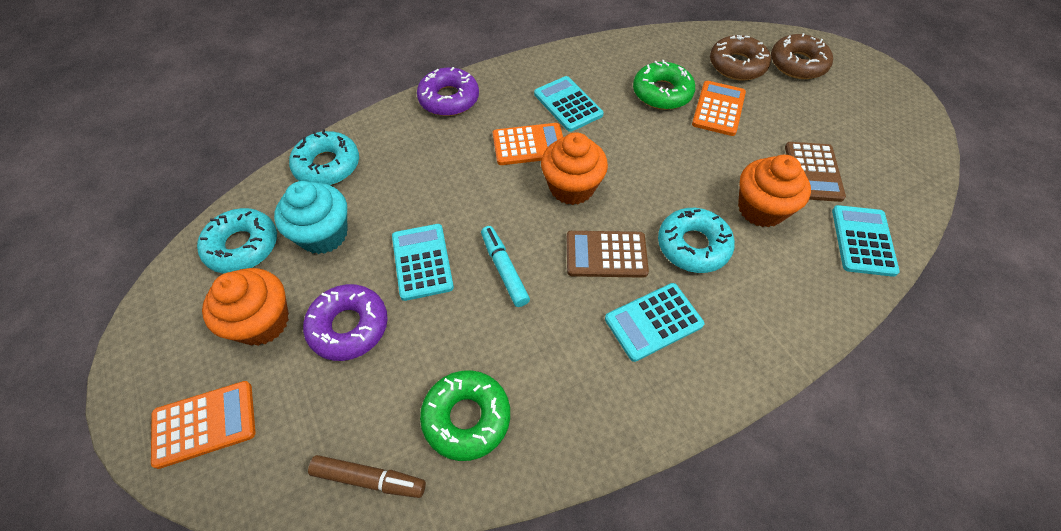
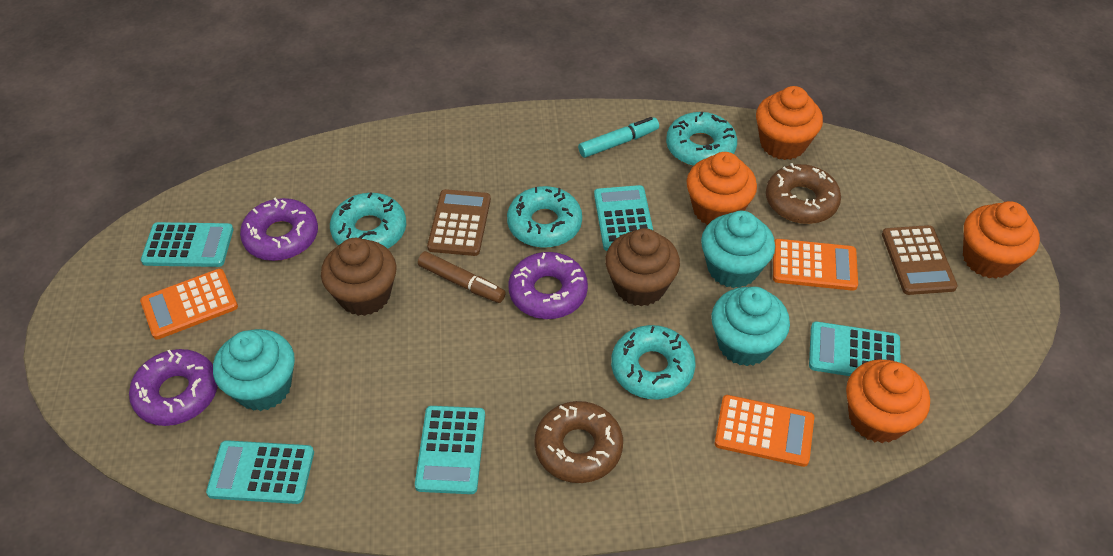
brown cupcake: none = 0 -> [321,238,396,316] [605,228,680,306] = 2
green donut: [420,370,510,461] [633,60,695,110] = 2 -> none = 0
orange cupcake: [202,268,289,346] [541,133,608,205] [738,155,811,227] = 3 -> [686,152,757,225] [756,86,823,160] [846,359,930,443] [963,201,1040,279] = 4
purple donut: [303,284,388,361] [417,67,479,116] = 2 -> [129,349,218,426] [240,198,318,261] [508,252,588,319] = 3
turquoise calculator: [392,224,454,301] [534,76,604,132] [605,283,704,362] [832,205,900,277] = 4 -> [141,222,233,267] [206,440,314,504] [415,406,485,494] [594,185,653,251] [809,321,901,376] = 5
turquoise cupcake: [274,181,347,254] = 1 -> [213,329,295,411] [701,211,775,288] [711,287,790,366] = 3
turquoise donut: [197,208,277,274] [289,129,359,185] [658,208,735,273] = 3 -> [330,192,406,249] [507,186,582,248] [611,325,696,400] [666,112,737,166] = 4

